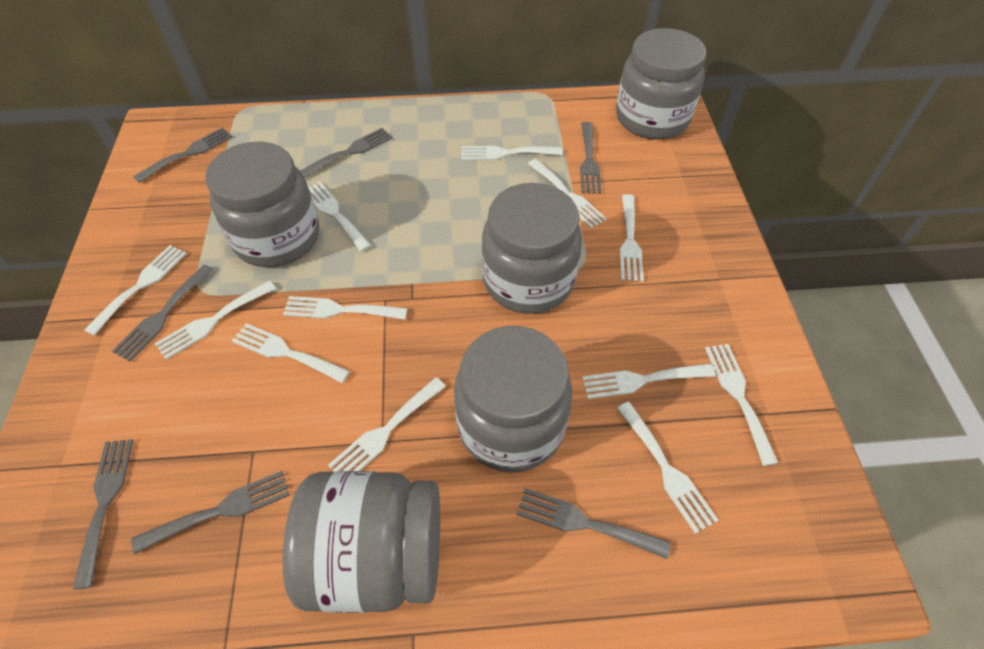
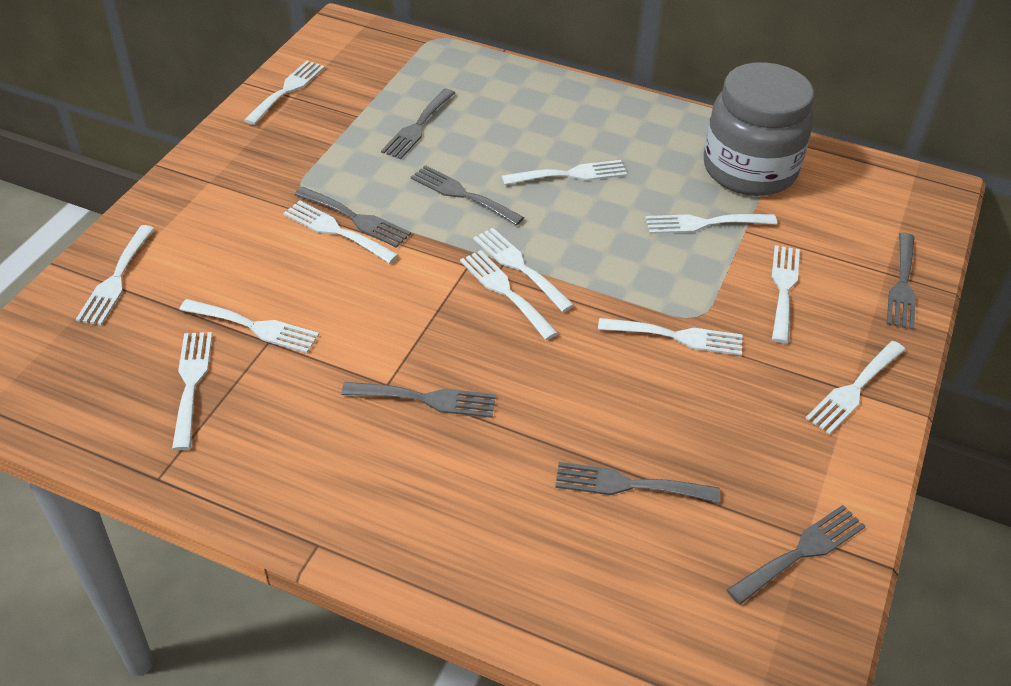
grey jar: [205,142,319,267] [283,471,440,613] [454,326,572,473] [482,183,582,314] [616,28,706,140] = 5 -> [704,62,814,196] = 1

